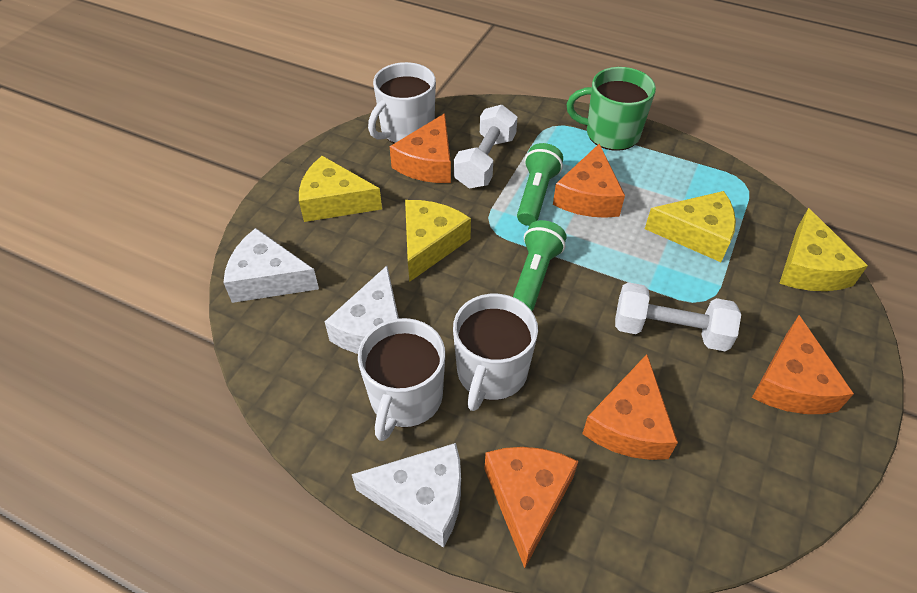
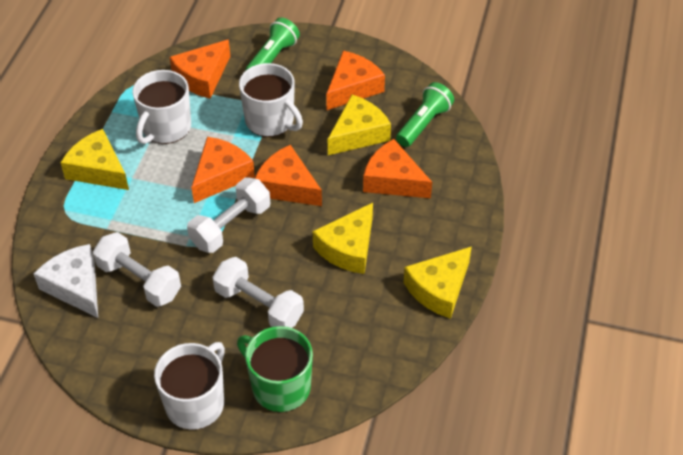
white cheese: [223,228,319,303] [325,266,399,354] [352,443,461,548] = 3 -> [34,244,98,318] = 1
white dumbbell: [454,105,518,188] [615,282,741,351] = 2 -> [93,232,181,307] [187,177,270,253] [212,257,304,328] = 3

